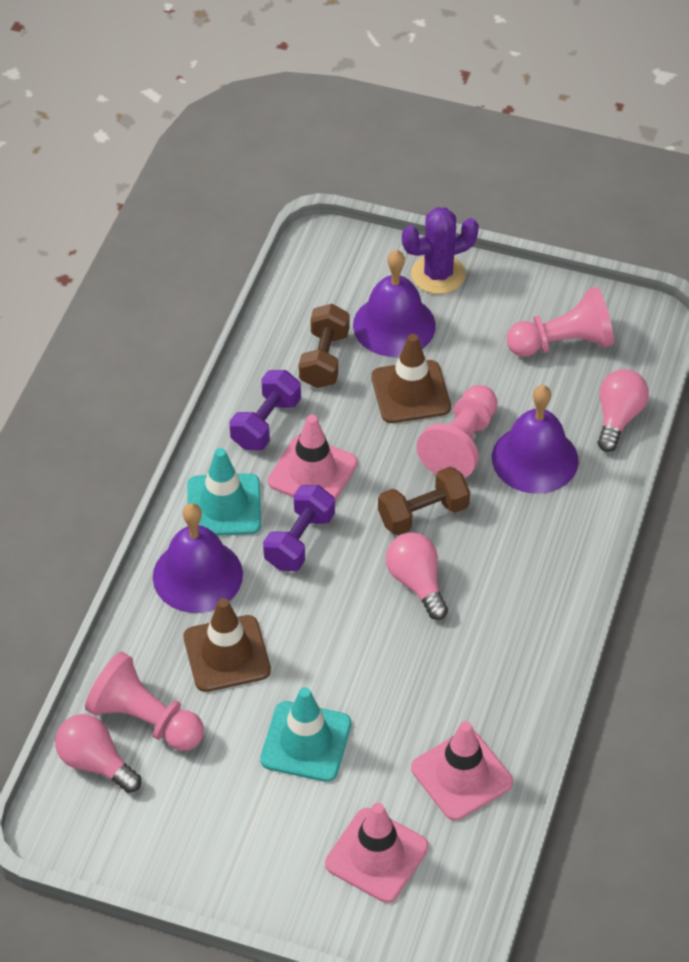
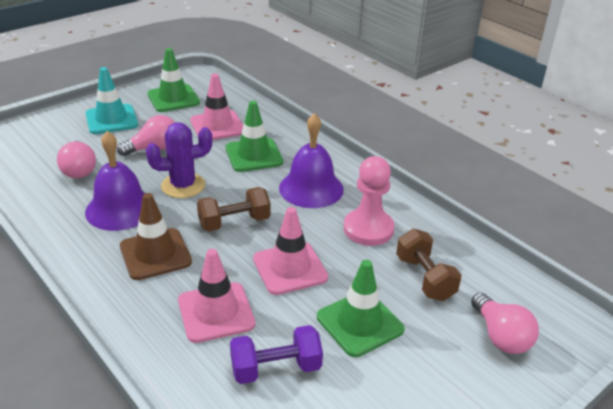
brown traffic cone: [184,598,271,692] [371,334,451,423] = 2 -> [120,193,192,280] = 1
green traffic cone: none = 0 -> [147,48,200,112] [226,101,283,172] [317,260,404,357] = 3
pink pawn: [85,652,204,751] [416,385,498,478] [507,287,614,357] = 3 -> [344,156,395,246] = 1
purple bell: [153,503,243,613] [353,250,436,357] [492,385,578,494] = 3 -> [85,131,145,231] [279,113,344,208] = 2
purple dumbbell: [229,370,301,450] [263,485,335,571] = 2 -> [230,325,323,384] = 1
turquoise traffic cone: [187,448,261,536] [260,687,351,782] = 2 -> [85,67,138,134] = 1

